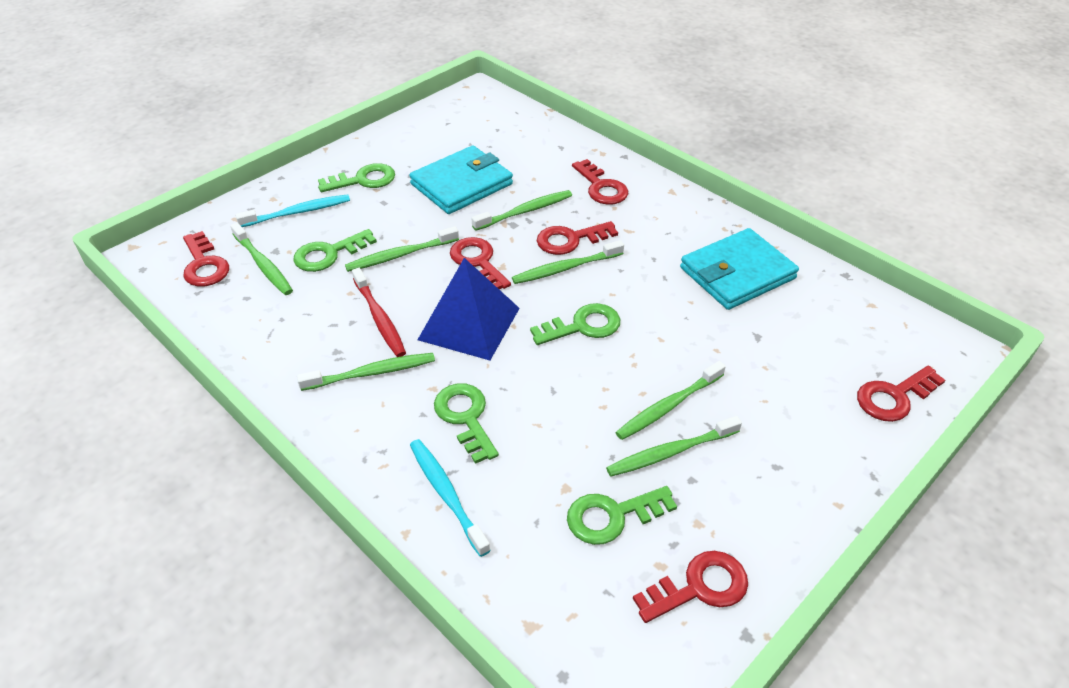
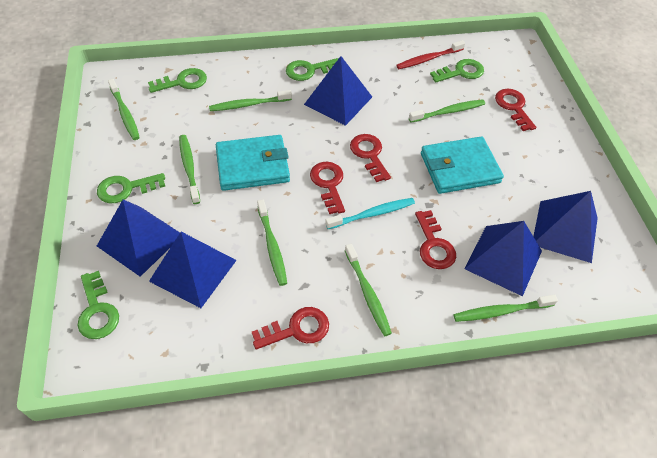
blue pyramid: [418,258,520,360] = 1 -> [97,200,180,277] [149,232,237,308] [304,56,372,126] [464,221,542,296] [533,191,598,263] = 5
red key: [183,231,229,287] [450,237,511,289] [537,221,618,255] [572,159,628,205] [633,551,748,623] [857,366,945,422] = 6 -> [252,307,329,349] [310,162,345,214] [350,134,391,182] [415,210,456,269] [495,89,536,131] = 5
turquoise toothbrush: [235,194,350,227] [410,439,491,557] = 2 -> [325,198,415,229] = 1

